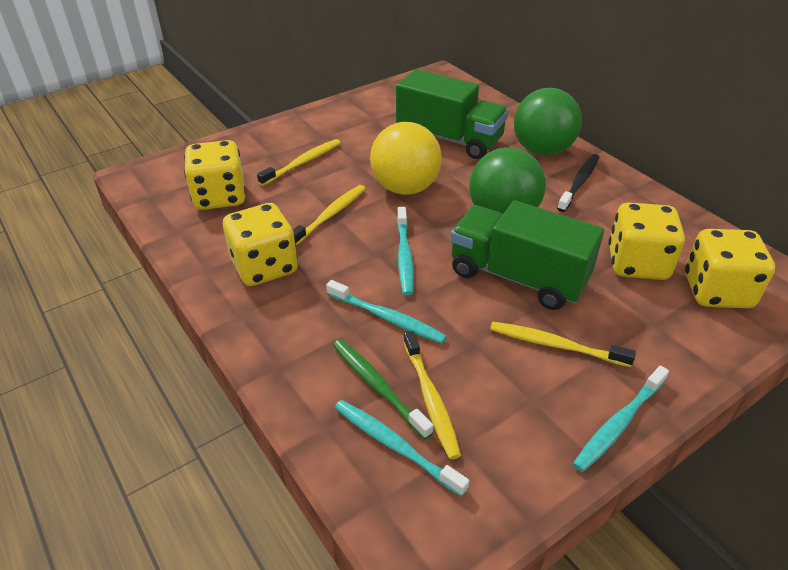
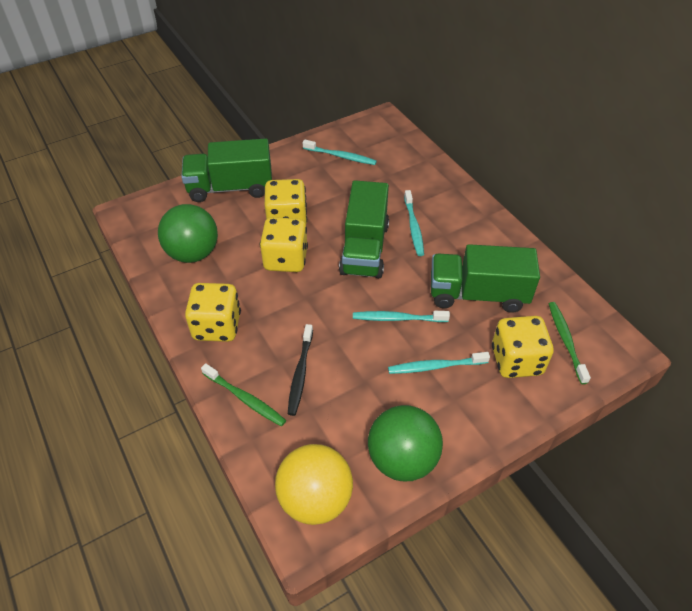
green toothbrush: [333,339,433,440] = 1 -> [201,363,286,426] [549,302,591,384] = 2
green truck: [396,69,509,159] [450,200,604,310] = 2 -> [181,138,272,202] [339,180,389,278] [431,244,540,313] = 3
yellow toothbrush: [257,139,341,186] [293,185,366,245] [403,331,461,459] [490,322,636,367] = 4 -> none = 0

